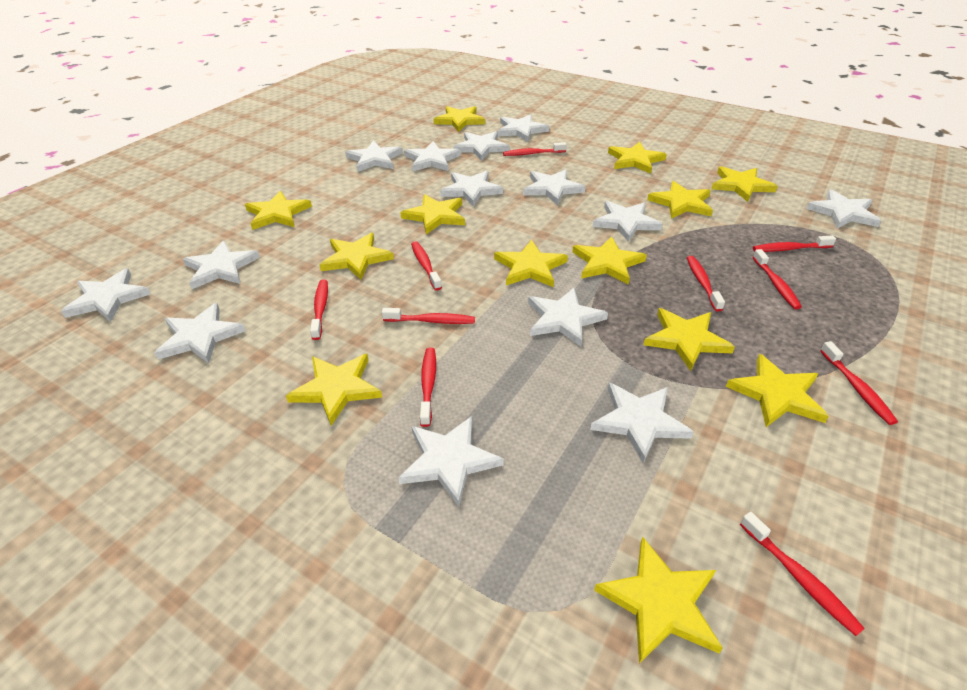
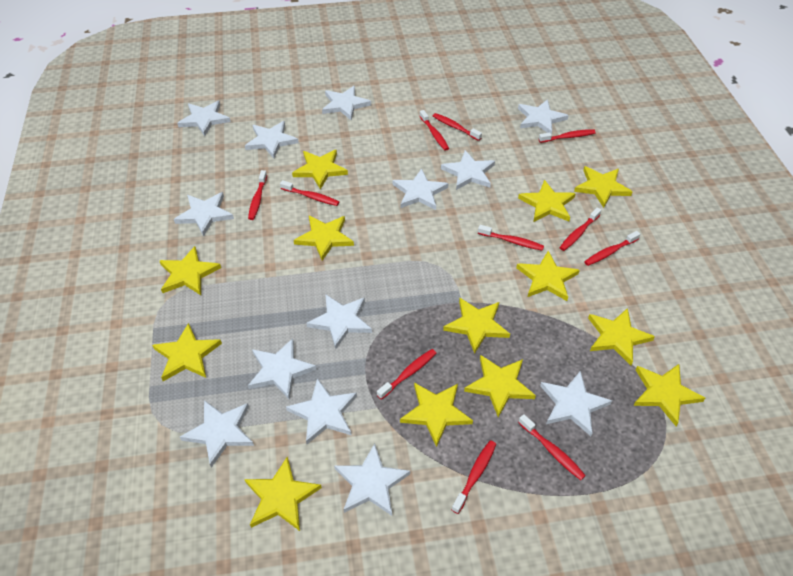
red toothbrush: [310,279,328,340] [382,308,475,324] [411,241,442,290] [420,348,436,427] [503,142,567,156] [687,256,725,312] [740,512,865,636] [753,235,836,252] [753,249,802,309] [820,341,898,425] = 10 -> [248,170,267,220] [280,180,339,206] [377,349,436,400] [420,110,449,151] [433,113,482,141] [451,440,496,514] [478,225,544,251] [518,414,586,480] [539,129,596,143] [559,207,601,251] [584,231,640,266] = 11
white star: [61,268,151,322] [155,303,246,363] [183,241,260,289] [345,141,403,172] [398,416,504,507] [404,141,461,172] [440,171,503,207] [453,131,509,161] [497,114,549,142] [523,169,586,205] [528,288,608,347] [590,383,694,463] [592,201,663,242] [806,189,881,229] = 14 -> [174,192,234,237] [177,101,231,136] [180,400,254,468] [245,121,299,158] [248,338,317,399] [286,378,357,444] [306,294,372,349] [322,86,371,121] [334,443,410,516] [392,168,448,210] [441,150,495,190] [518,99,569,135] [540,371,612,436] = 13

